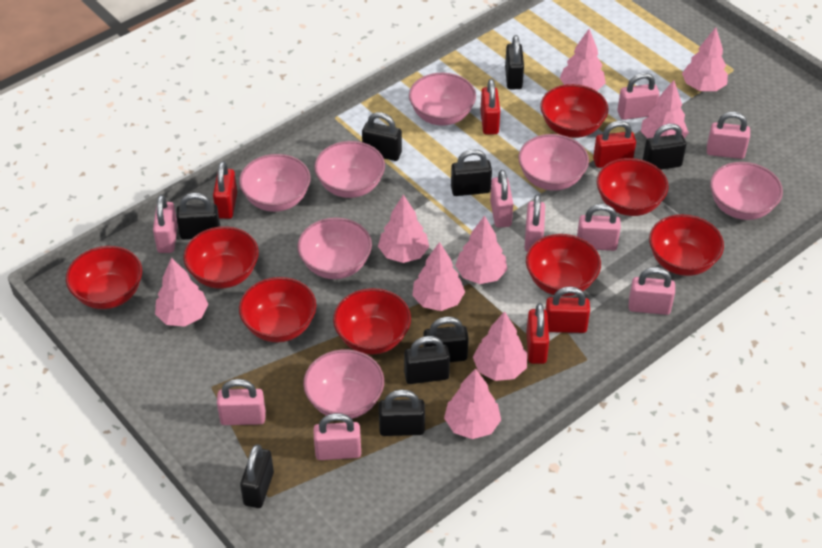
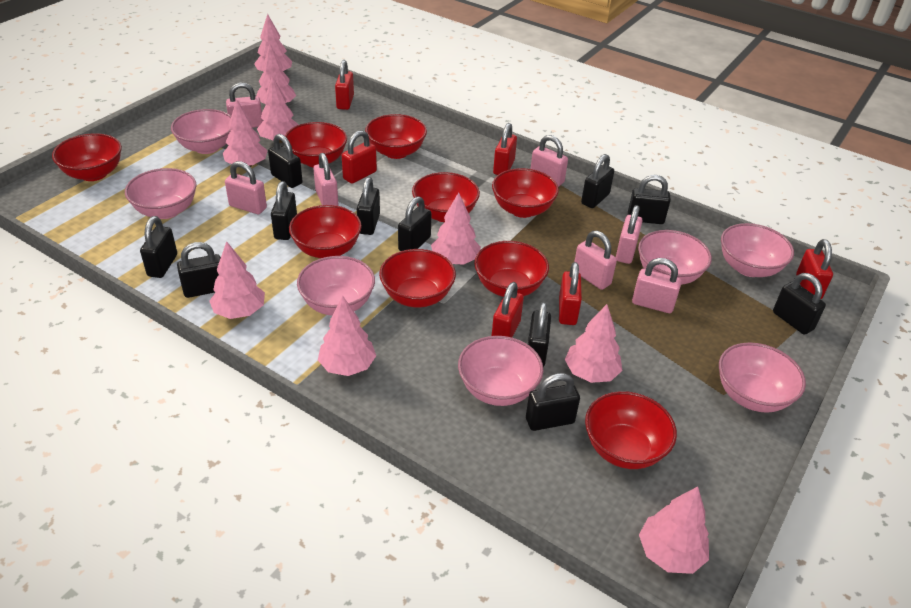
black padlock: [176,193,220,239] [240,444,274,508] [362,112,402,161] [379,390,425,436] [404,336,450,384] [423,317,469,362] [451,149,492,196] [505,35,524,89] [643,124,686,170] = 9 -> [140,216,177,278] [177,242,221,298] [268,134,303,188] [271,181,297,240] [357,177,380,235] [398,196,432,251] [526,373,580,431] [528,302,551,367] [581,154,614,208] [628,175,671,224] [773,273,826,335] = 11
pink padlock: [153,195,178,253] [217,379,266,425] [313,413,361,460] [490,170,513,228] [525,194,545,252] [577,204,621,251] [618,73,659,120] [629,267,675,315] [707,112,750,159] = 9 -> [225,161,267,214] [226,82,263,128] [313,153,338,206] [531,135,568,187] [574,231,617,290] [616,205,642,264] [632,258,682,313] = 7
red bowl: [66,246,142,309] [183,226,259,289] [239,277,316,342] [333,288,411,354] [526,234,601,297] [540,84,608,138] [597,158,668,216] [649,214,724,276] = 8 -> [52,133,122,181] [285,122,347,168] [289,205,362,258] [365,114,427,159] [379,249,456,308] [412,172,480,222] [474,241,549,297] [492,168,559,218] [585,391,677,469] = 9
red padlock: [213,161,237,219] [480,79,500,135] [527,303,549,364] [545,286,590,333] [593,121,636,168] = 5 -> [335,60,354,110] [342,130,377,184] [492,282,524,337] [493,123,517,175] [559,262,582,325] [796,239,833,299] = 6

